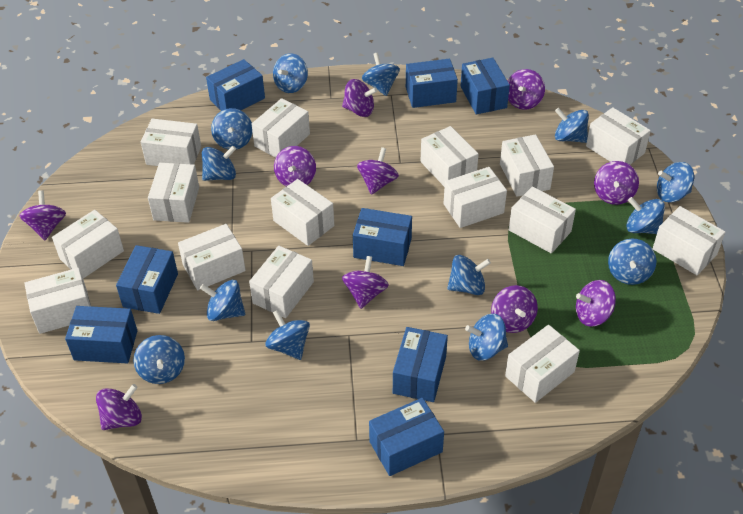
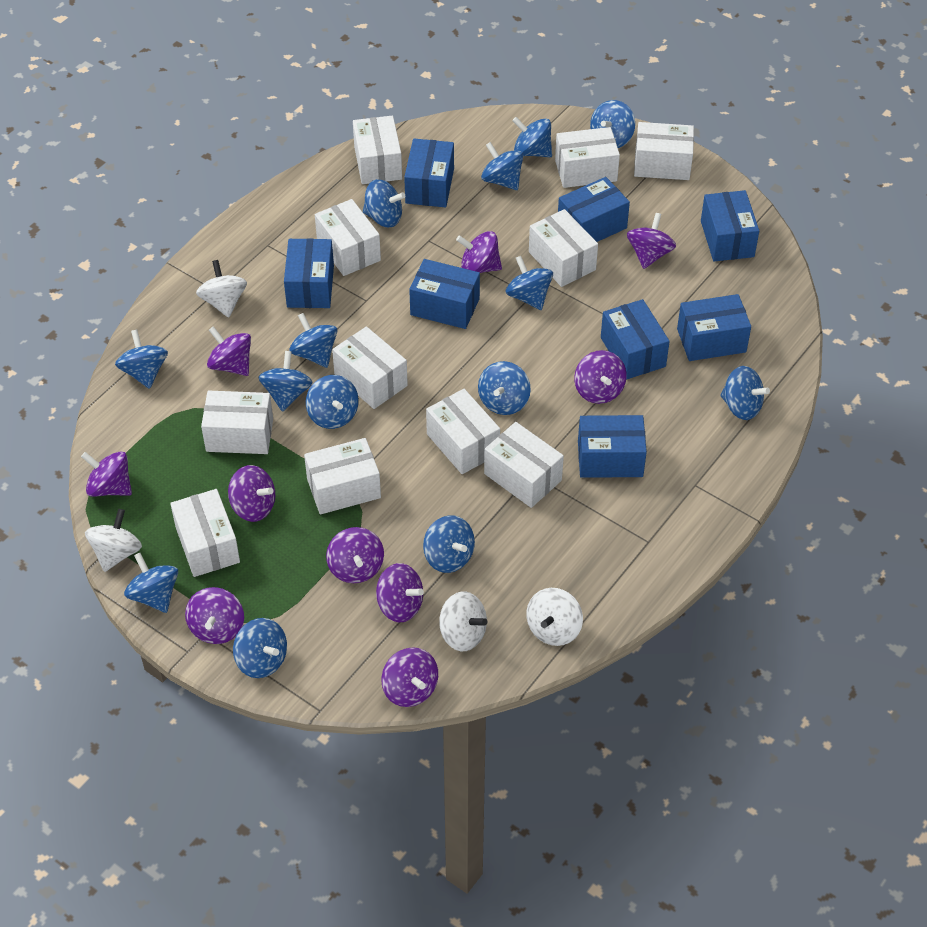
blue spinning top: [133,335,185,384] [200,280,245,321] [202,146,236,181] [211,108,253,150] [265,310,310,360] [273,53,308,93] [362,53,400,96] [447,255,491,295] [465,314,508,361] [555,108,589,143] [608,238,656,285] [627,197,665,234] [657,162,694,202] = 13 -> [115,329,168,389] [124,553,178,613] [233,618,287,678] [258,351,313,412] [289,313,337,368] [306,375,359,429] [363,179,405,227] [423,515,475,573] [478,361,531,415] [481,142,524,190] [505,256,553,310] [512,117,552,157] [590,100,635,148] [720,366,770,420] = 14
white box: [24,268,91,334] [52,210,124,278] [141,119,201,166] [148,163,199,223] [178,224,246,290] [249,246,314,318] [252,98,310,157] [271,179,334,246] [421,126,479,187] [444,167,507,228] [500,134,554,197] [505,325,580,403] [509,186,576,253] [586,107,651,165] [653,206,725,275] = 15 -> [170,489,240,577] [201,390,273,454] [304,438,381,514] [315,199,381,276] [332,326,408,409] [353,116,402,184] [426,389,500,474] [484,422,564,508] [529,209,598,287] [555,127,620,188] [634,122,694,180] = 11
white spinning top: none = 0 -> [85,509,142,572] [196,260,247,318] [439,592,487,651] [526,588,583,646] = 4

